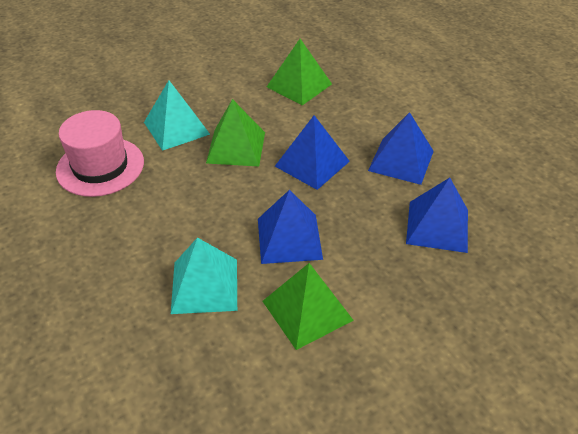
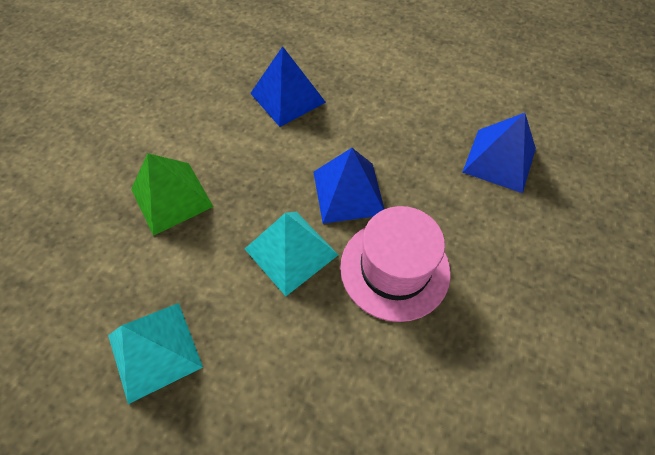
blue pyramid: [258,190,323,264] [275,115,350,190] [368,112,434,185] [406,178,468,253] = 4 -> [250,46,326,127] [313,148,384,224] [462,113,536,193] = 3
green pyramid: [206,99,265,167] [263,263,354,350] [267,39,332,105] = 3 -> [131,153,213,236] = 1

